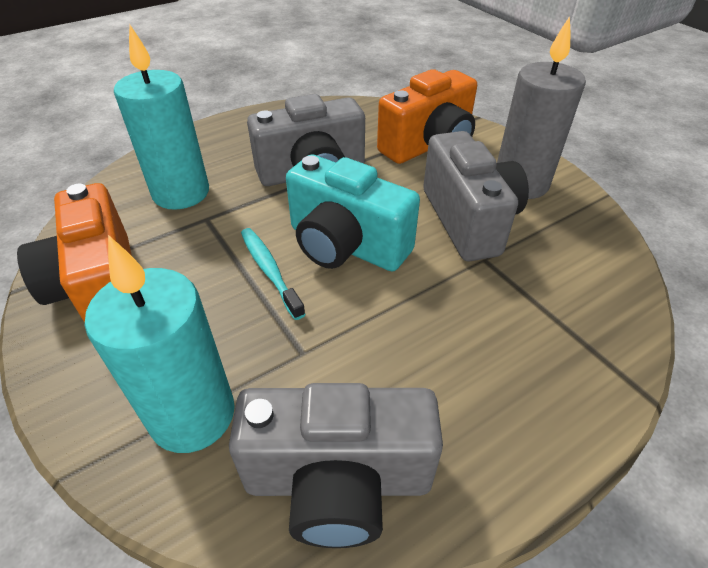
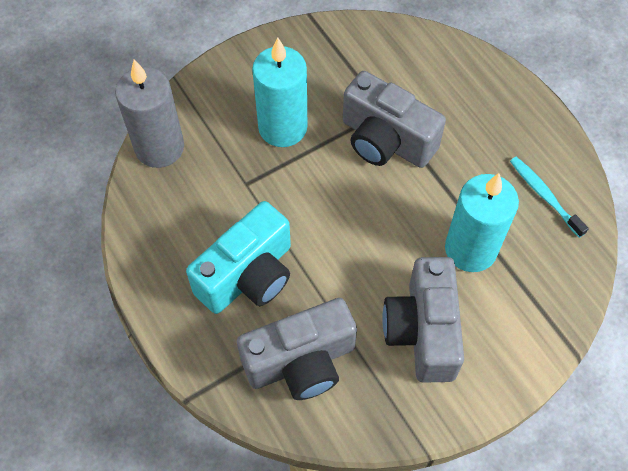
orange camera: [17,183,132,323] [377,69,477,164] = 2 -> none = 0

